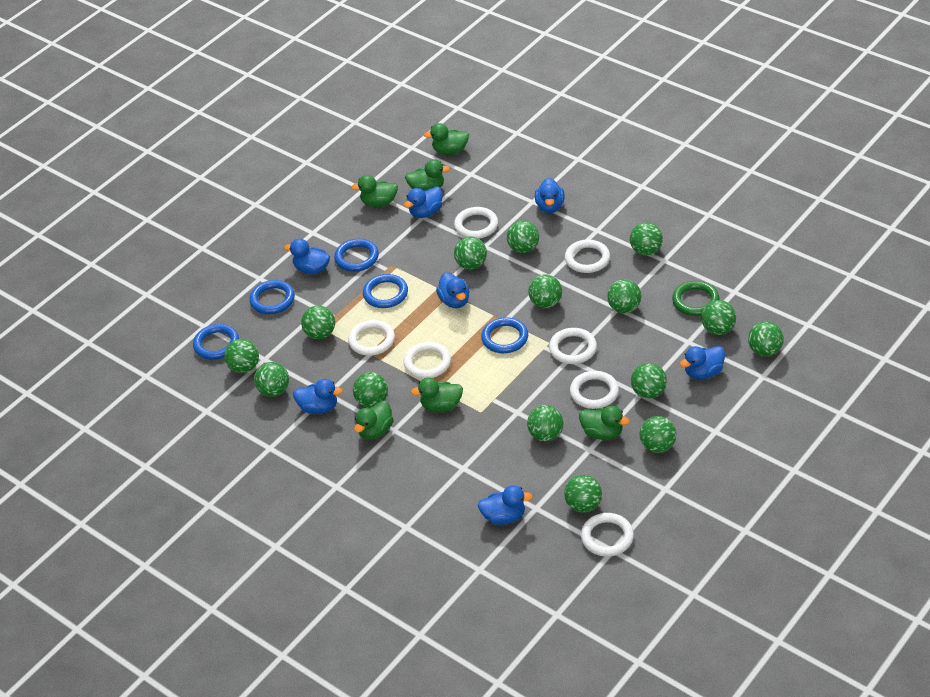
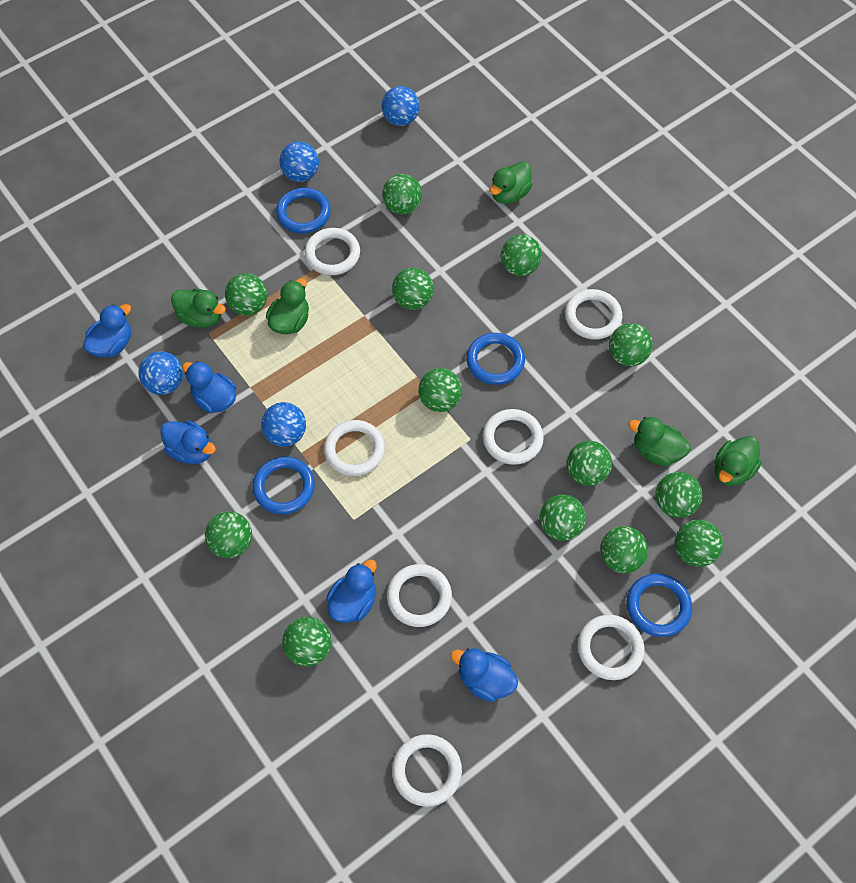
blue ball: none = 0 -> [138,351,183,395] [261,402,306,447] [279,141,319,182] [382,86,420,126] = 4
blue duck: [284,239,330,274] [293,379,343,414] [404,186,443,218] [436,272,469,309] [478,485,533,525] [535,178,565,213] [680,346,725,379] = 7 -> [83,304,131,357] [160,420,216,464] [182,361,236,413] [326,559,377,623] [450,648,518,702] = 5
blue ring: [193,324,239,360] [249,280,295,314] [334,239,379,272] [363,274,408,308] [481,317,528,353] = 5 -> [252,457,315,514] [276,188,331,233] [466,333,525,385] [627,573,692,637] = 4
green ball: [224,339,259,373] [254,362,289,397] [301,305,335,339] [353,372,388,407] [454,237,487,270] [507,220,539,253] [527,405,564,441] [528,275,562,308] [564,475,602,513] [607,279,641,313] [630,222,663,256] [631,363,667,399] [639,416,676,453] [701,300,736,335] [748,321,784,356] = 15 -> [205,511,252,558] [225,273,267,316] [282,617,331,667] [382,174,422,215] [392,268,434,310] [418,368,462,412] [501,234,542,276] [539,494,586,541] [566,441,612,486] [600,526,648,573] [609,323,653,366] [655,472,703,518] [675,520,723,567] = 13
green duck: [351,175,398,207] [354,400,393,440] [405,159,450,191] [411,378,463,412] [424,123,469,155] [579,406,630,440] = 6 -> [171,288,226,328] [266,278,309,334] [490,161,532,204] [628,417,691,466] [714,436,762,486] = 5
green ring: [672,281,720,316] = 1 -> none = 0

